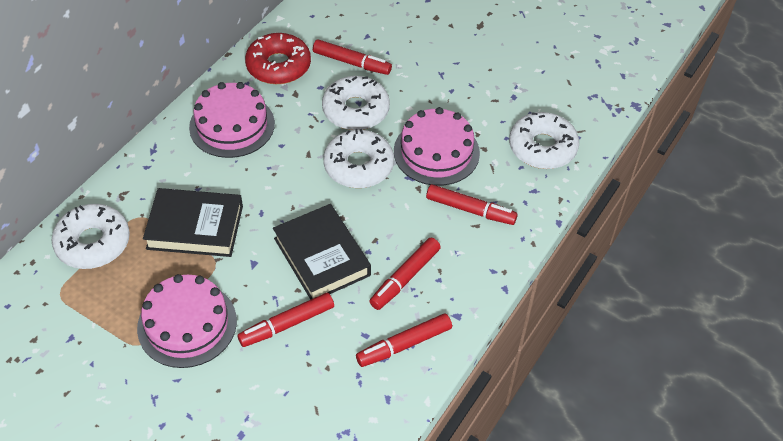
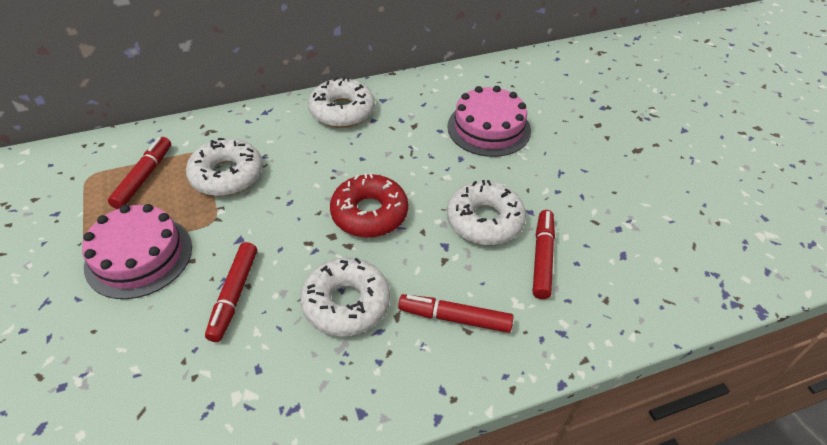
black book: [143,188,243,257] [273,204,371,300] = 2 -> none = 0
pink cake: [137,274,237,368] [189,82,275,158] [394,107,480,186] = 3 -> [82,204,192,299] [447,86,531,157] = 2
red marker: [237,293,334,347] [313,39,392,75] [356,314,452,367] [369,238,441,310] [426,184,518,225] = 5 -> [108,137,171,209] [205,242,257,342] [398,294,514,333] [533,210,555,299] = 4

